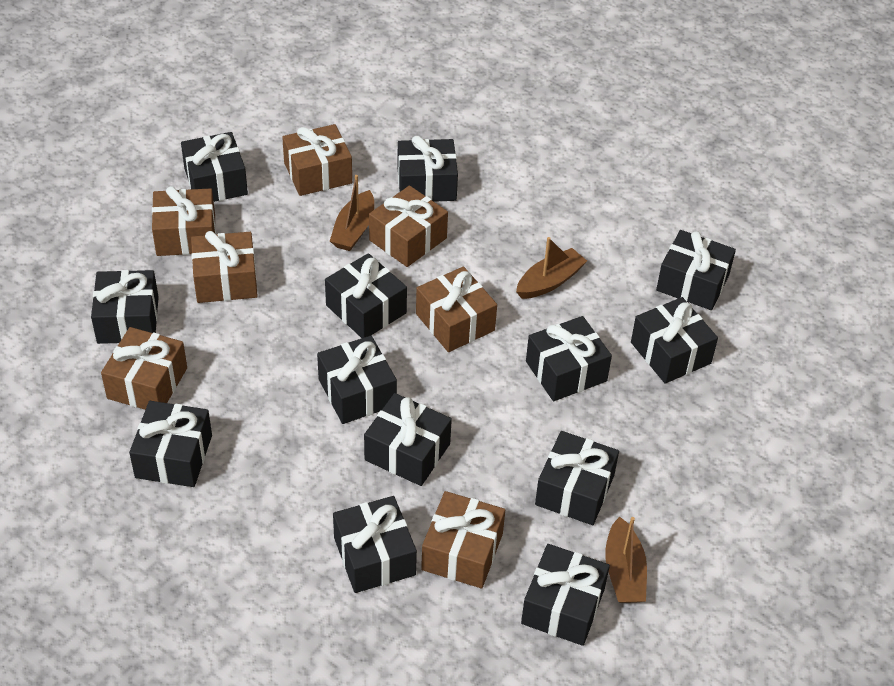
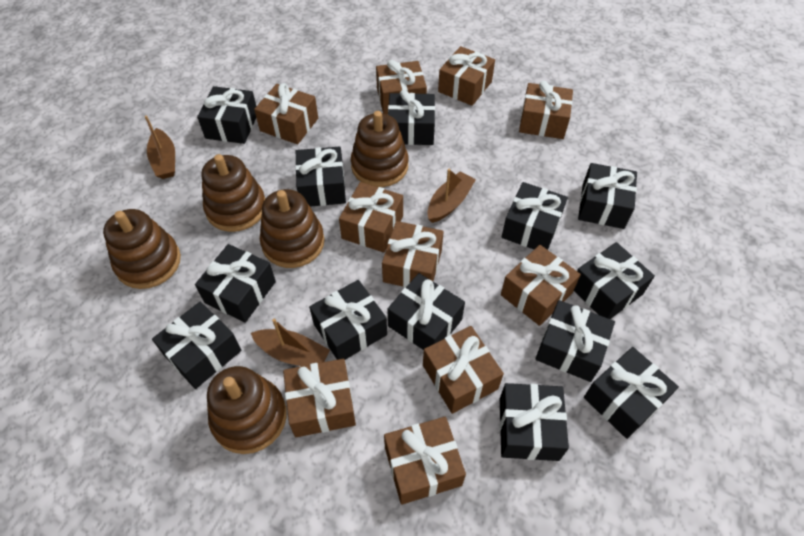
brown gift: [101,327,187,410] [152,186,216,256] [191,231,258,303] [282,124,352,196] [369,186,448,267] [416,266,497,352] [421,491,505,588] = 7 -> [254,83,318,144] [283,359,356,437] [339,182,403,253] [376,60,427,114] [382,221,444,288] [384,417,466,505] [423,326,504,414] [438,46,495,106] [501,245,581,326] [519,81,573,139] = 10
brown stacking toy: none = 0 -> [103,209,181,289] [201,154,265,232] [207,366,287,454] [260,189,325,268] [351,111,408,187] = 5

